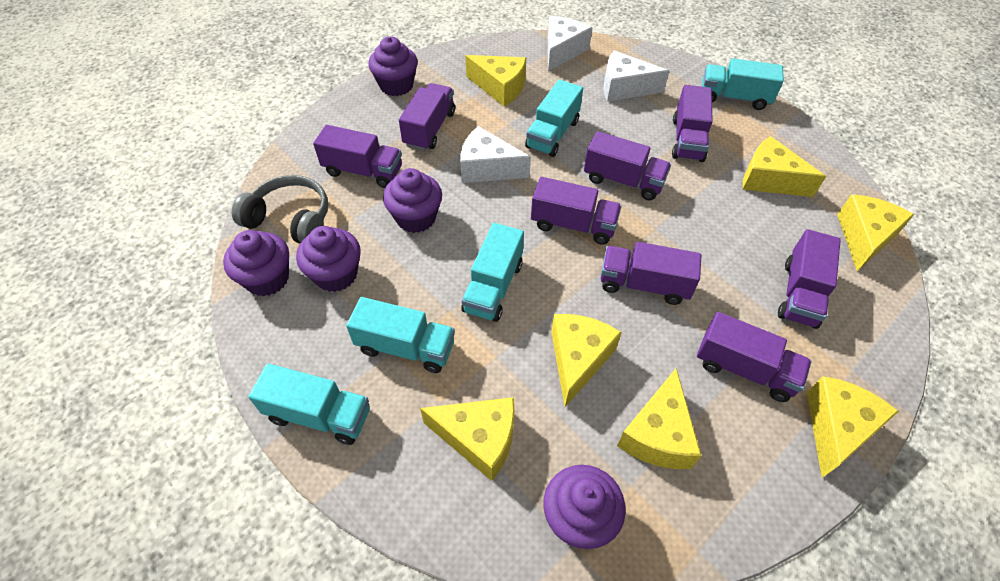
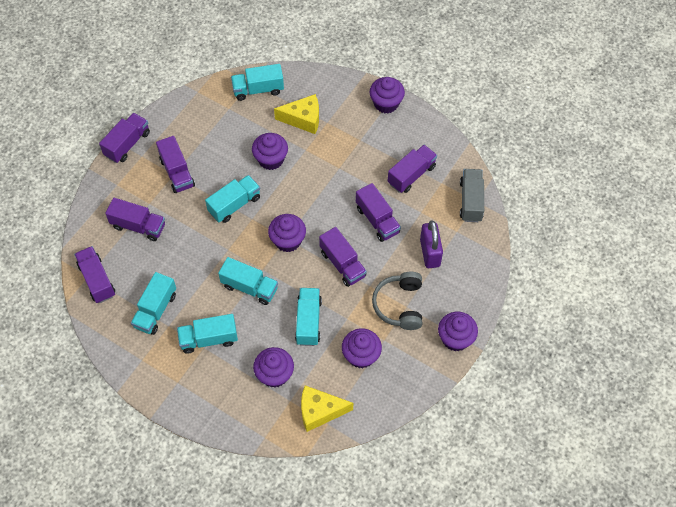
grey truck: none = 0 -> [460,169,484,222] = 1
purple cupcake: [223,230,289,296] [296,226,361,292] [368,36,418,96] [383,168,442,233] [543,465,626,549] = 5 -> [252,133,288,170] [253,347,294,388] [268,214,306,252] [342,328,382,369] [369,77,405,113] [438,312,478,351] = 6
purple padlock: none = 0 -> [420,221,443,268] = 1
purple truck: [313,125,402,188] [399,83,455,151] [531,177,622,245] [584,131,671,201] [601,242,702,305] [672,85,713,162] [697,312,811,402] [778,229,841,329] = 8 -> [74,246,115,303] [99,113,150,163] [105,198,165,241] [156,136,195,193] [319,227,367,287] [356,183,401,242] [388,145,437,193] = 7
turquoise truck: [248,363,370,445] [346,297,455,373] [461,223,524,322] [525,80,583,157] [702,58,784,110] = 5 -> [131,272,176,335] [177,314,238,354] [205,175,260,223] [218,257,278,305] [231,64,284,101] [295,288,322,346] = 6
white cheese: [460,126,531,183] [548,16,592,72] [603,50,670,102] = 3 -> none = 0
yellow cheese: [420,397,515,481] [465,55,526,106] [551,314,622,407] [617,368,702,469] [743,136,826,197] [807,376,899,478] [837,194,914,271] = 7 -> [274,94,319,134] [301,385,353,432] = 2

